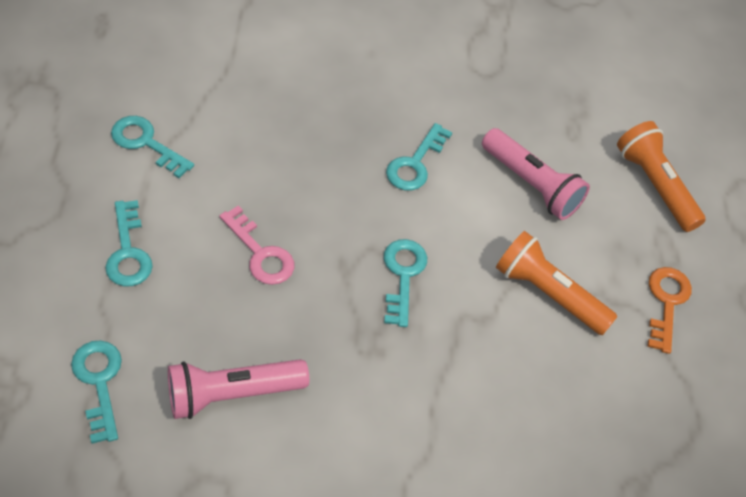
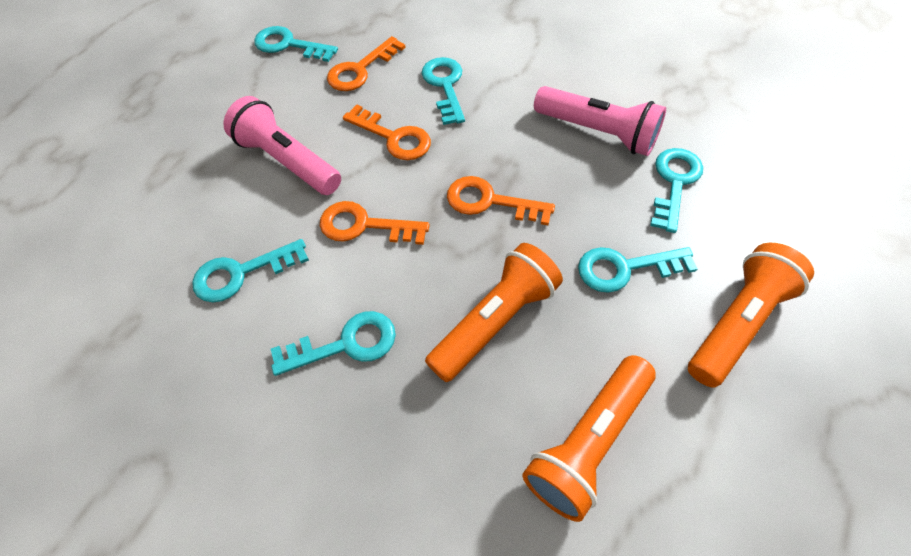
orange flashlight: [496,231,617,335] [617,121,706,232] = 2 -> [425,243,563,382] [522,355,656,522] [688,243,814,388] = 3
orange key: [647,267,692,354] = 1 -> [320,201,430,245] [327,36,406,91] [343,105,431,160] [447,176,555,225] = 4
pink key: [219,206,294,285] = 1 -> none = 0
turquoise key: [71,340,122,444] [105,200,153,286] [111,116,194,178] [384,239,427,327] [386,123,452,191] = 5 -> [192,239,309,302] [254,26,338,62] [271,311,396,376] [422,57,465,125] [578,247,698,293] [650,148,703,233] = 6

